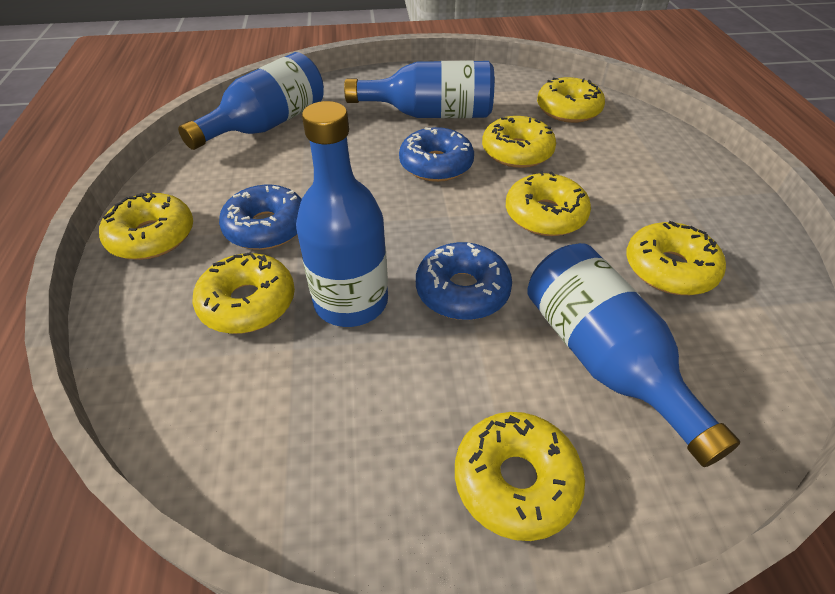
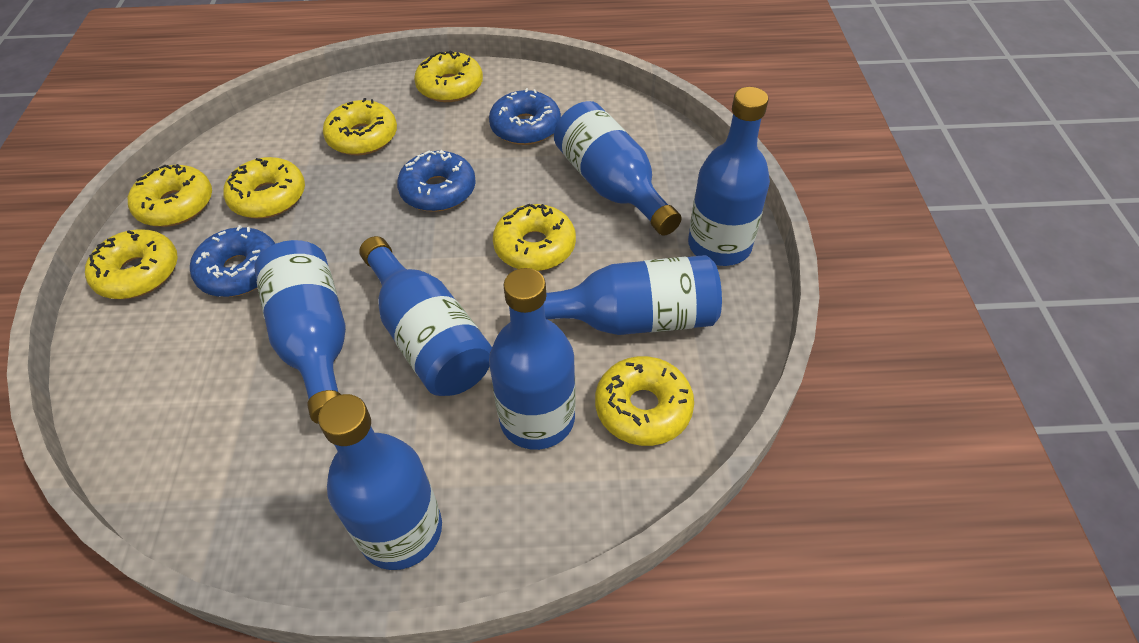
blue bottle: [178,52,324,150] [296,101,388,327] [344,60,494,118] [527,243,740,467] = 4 -> [254,240,346,424] [318,394,442,570] [359,236,492,396] [489,268,576,450] [544,255,722,335] [554,101,682,236] [688,87,770,266] = 7

